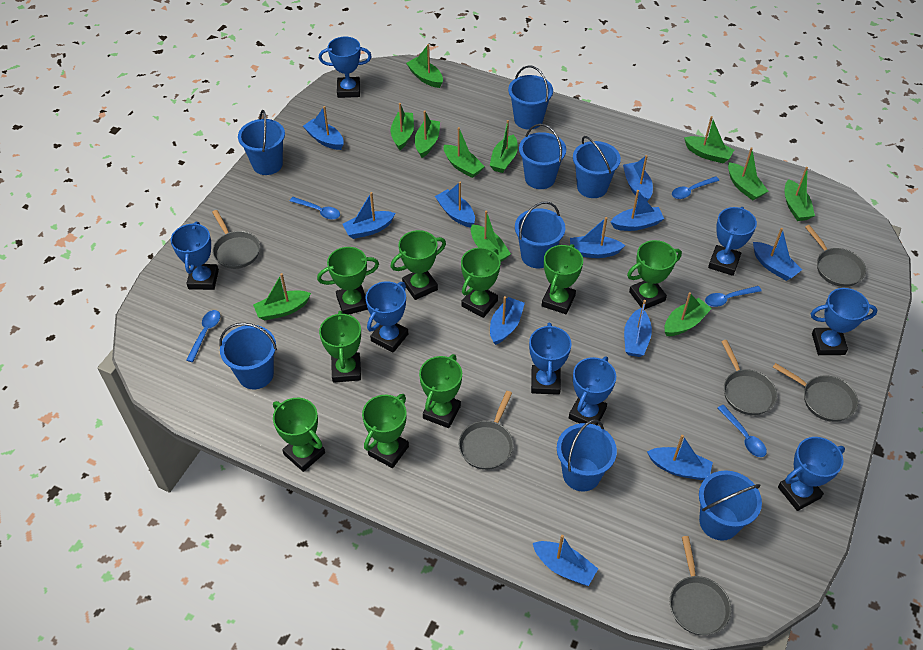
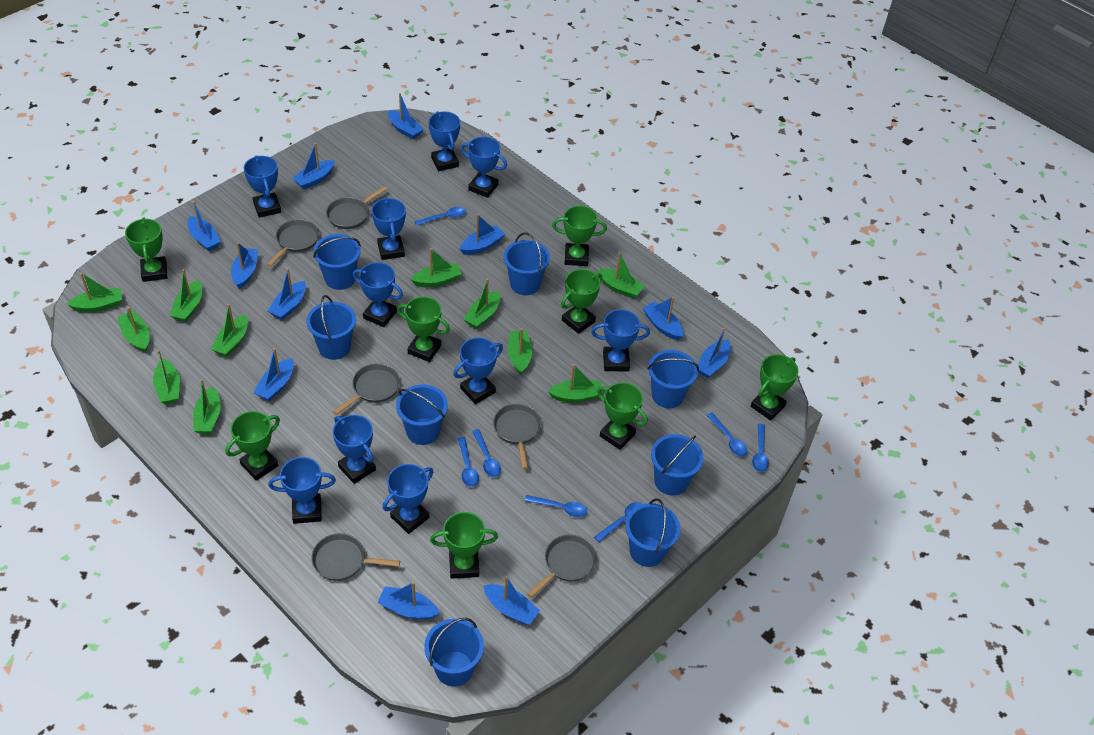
blue spoon: [186,310,220,362] [290,197,340,220] [672,176,719,199] [705,286,762,307] [718,405,767,457] = 5 -> [414,207,466,226] [458,437,479,487] [472,429,501,477] [525,495,587,517] [594,502,643,543] [707,413,748,456] [752,424,769,472] = 7
blue trophy: [171,222,219,290] [319,37,372,98] [365,281,408,353] [529,323,572,395] [569,356,616,426] [708,207,757,276] [778,437,845,511] [811,288,877,355] = 8 -> [244,156,281,218] [268,457,336,524] [333,415,376,484] [353,262,403,327] [371,197,406,260] [382,464,433,534] [429,111,460,171] [453,337,503,404] [461,137,507,198] [591,309,650,372] = 10
green trophy: [273,398,325,472] [317,247,379,315] [319,311,361,383] [362,394,409,468] [390,230,446,300] [419,354,462,428] [461,247,500,318] [542,244,583,314] [627,240,682,310] = 9 -> [125,218,167,282] [225,411,280,481] [397,297,450,362] [430,512,498,579] [552,206,607,266] [561,269,602,334] [597,382,648,450] [750,354,799,421] = 8

